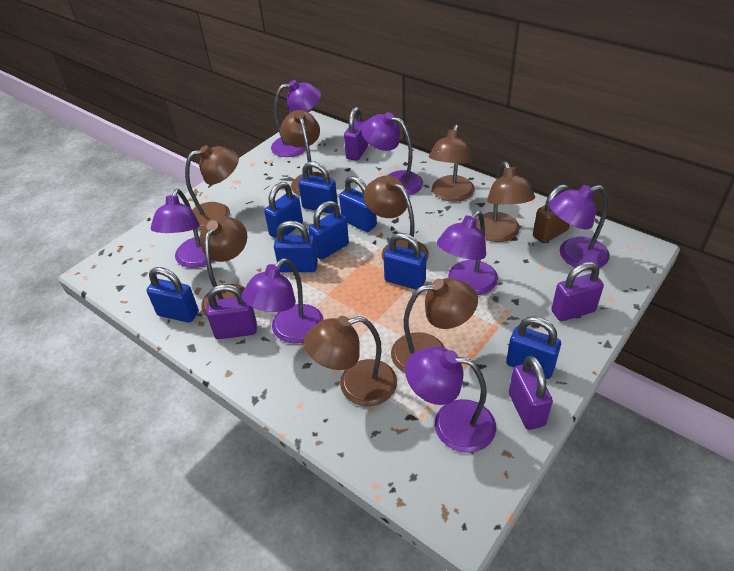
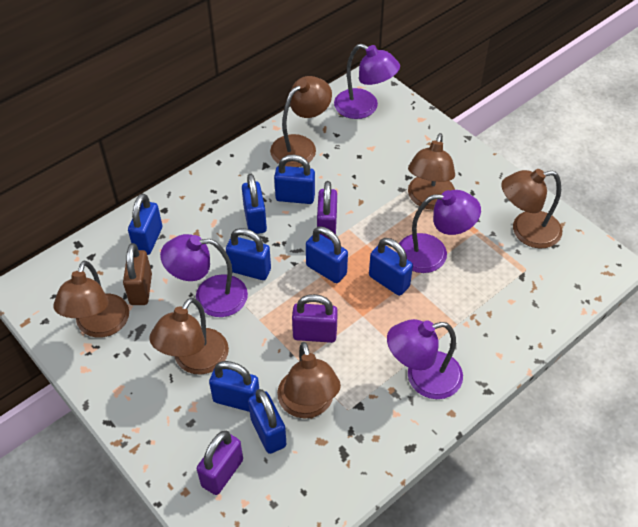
brown lamp: [185,145,239,230] [200,216,247,316] [280,110,330,196] [304,316,397,406] [363,175,429,261] [391,278,478,373] [429,125,475,202] [476,162,535,242] = 8 -> [53,260,129,338] [150,297,229,374] [270,76,332,167] [277,342,341,419] [408,133,455,210] [501,169,562,249] = 6
purple lamp: [151,189,213,268] [242,258,324,343] [271,80,321,157] [361,112,423,196] [405,347,496,453] [437,211,498,295] [549,185,610,270] = 7 -> [160,234,248,317] [334,44,400,119] [387,319,463,399] [399,190,481,273] = 4
purple padlock: [206,284,257,339] [344,107,369,161] [509,356,553,430] [551,262,604,321] = 4 -> [197,431,243,495] [292,294,338,343] [317,181,337,240] = 3

